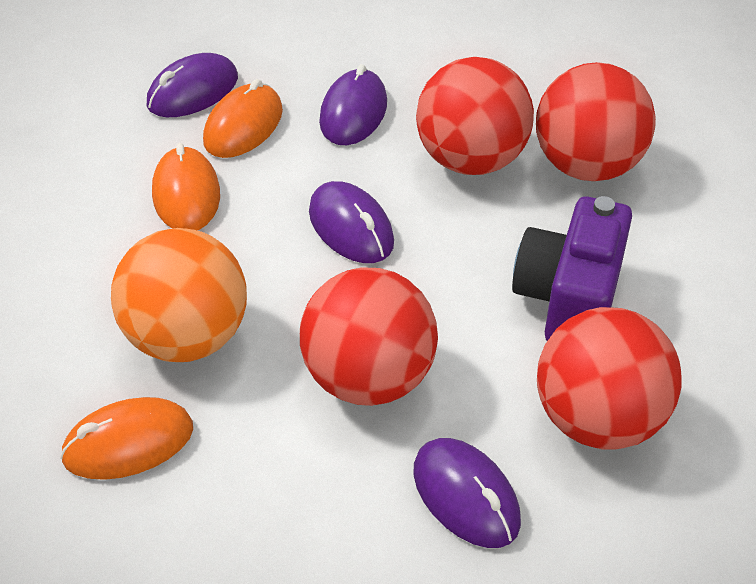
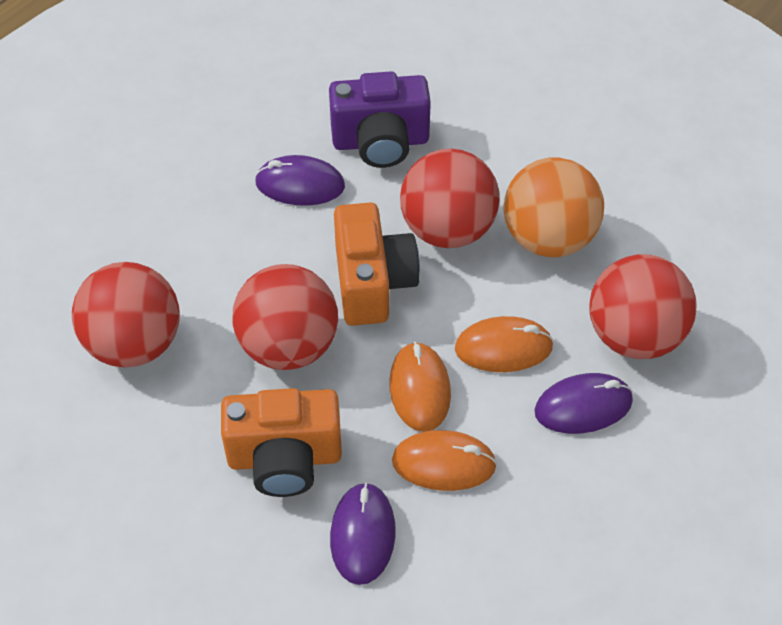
orange camera: none = 0 -> [221,388,342,497] [334,203,420,326] = 2
purple mouse: [147,53,238,117] [309,181,394,263] [319,64,387,145] [413,438,521,548] = 4 -> [255,155,345,206] [330,482,396,585] [534,373,633,434] = 3

